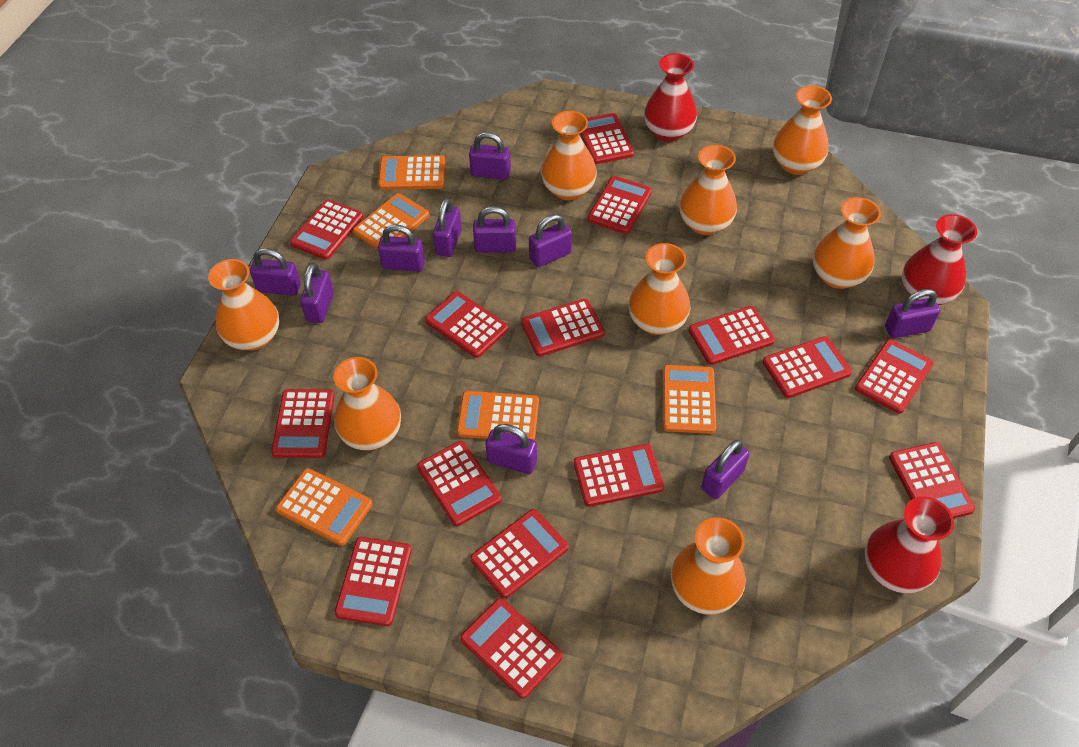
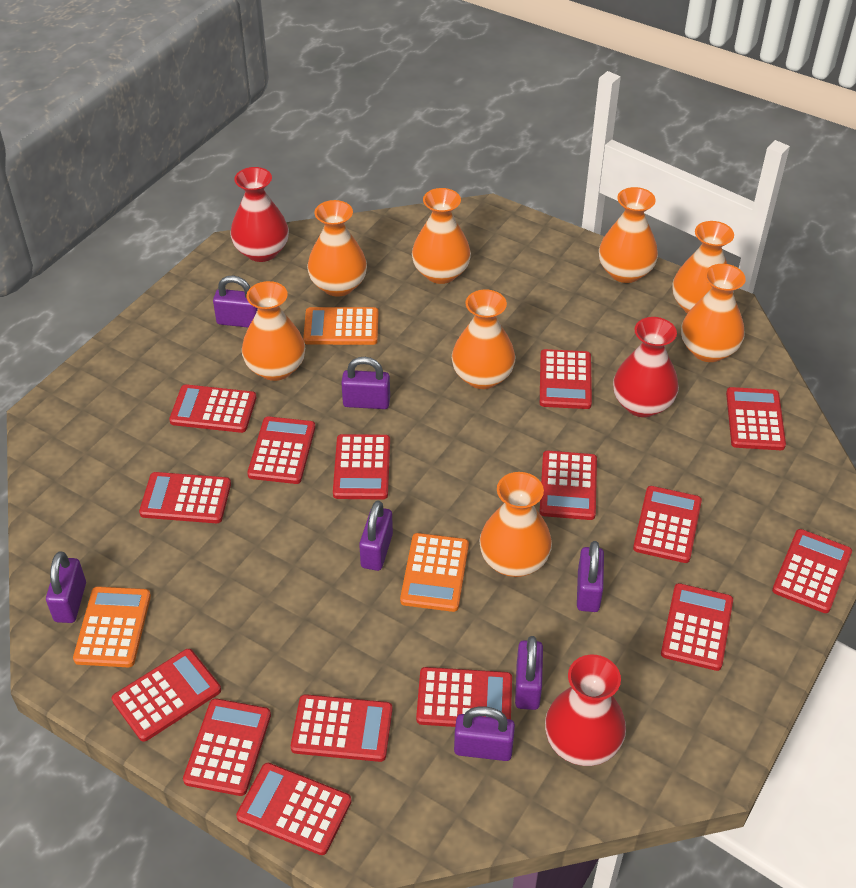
orange calculator: [276,468,373,546] [353,193,429,250] [378,155,445,190] [457,391,539,440] [663,365,716,434] = 5 -> [73,586,151,667] [303,307,378,345] [400,533,469,612] = 3
purple padlock: [250,248,301,296] [300,263,334,323] [378,224,425,272] [433,198,462,257] [469,132,511,180] [473,206,516,253] [486,424,537,474] [529,214,572,267] [701,439,750,499] [885,289,940,338] = 10 -> [46,552,86,623] [213,276,258,328] [341,357,390,409] [359,500,393,571] [454,706,515,761] [515,636,543,710] [577,541,604,612] = 7

